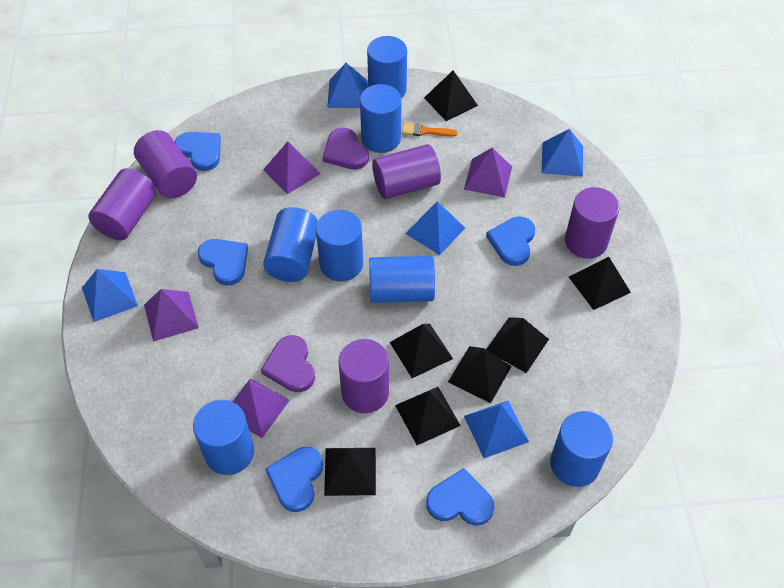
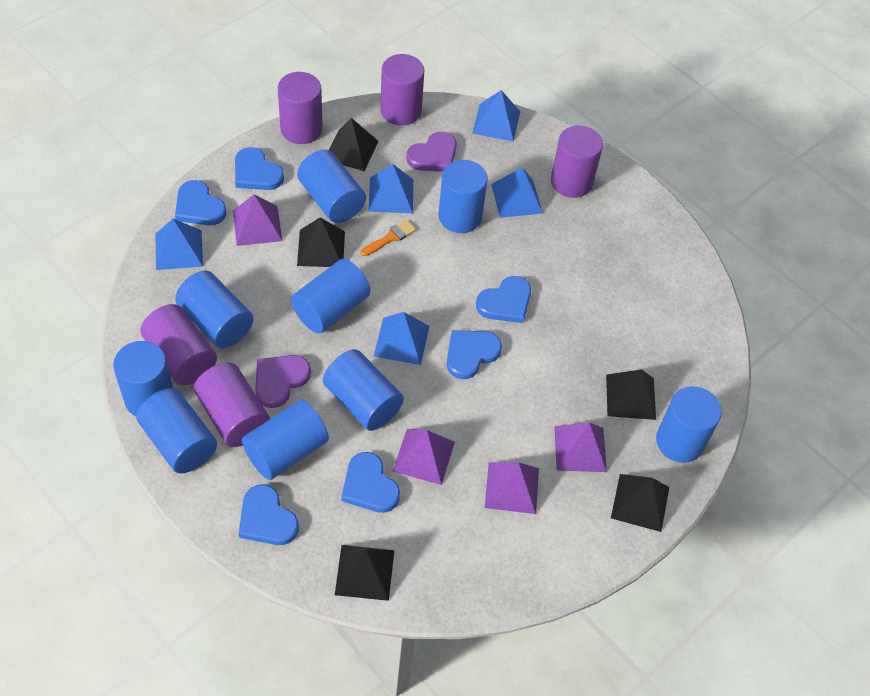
black pyramid: [324,448,376,496] [390,324,453,378] [395,387,461,445] [424,71,478,121] [448,346,512,403] [486,317,549,373] [569,257,631,310] = 7 -> [297,217,345,267] [329,118,378,171] [335,545,394,601] [606,369,656,420] [611,474,669,532] = 5
blue cylinder: [193,400,254,475] [263,207,318,282] [316,210,363,282] [360,84,402,153] [367,36,407,98] [369,256,435,303] [550,411,613,487] = 7 -> [113,341,173,416] [136,388,217,473] [175,271,253,348] [242,400,329,480] [291,259,370,334] [297,150,366,223] [323,349,404,431] [439,160,488,233] [656,386,722,463] = 9
blue heart: [175,132,221,171] [198,239,248,286] [266,447,323,512] [426,468,494,526] [486,216,535,266] = 5 -> [175,180,226,226] [235,147,284,190] [239,484,299,545] [341,452,400,513] [447,330,502,379] [476,276,531,323] = 6

